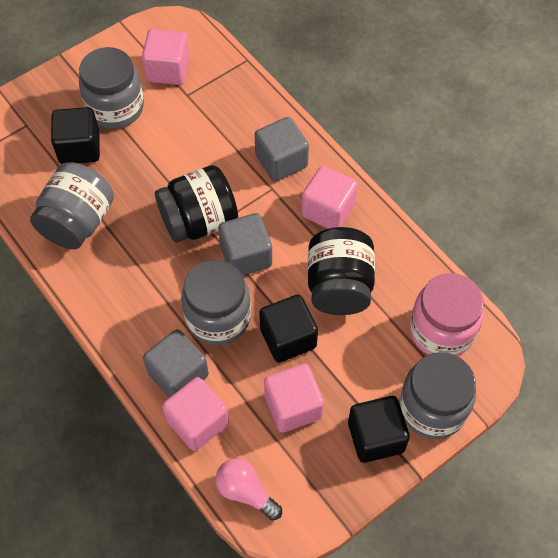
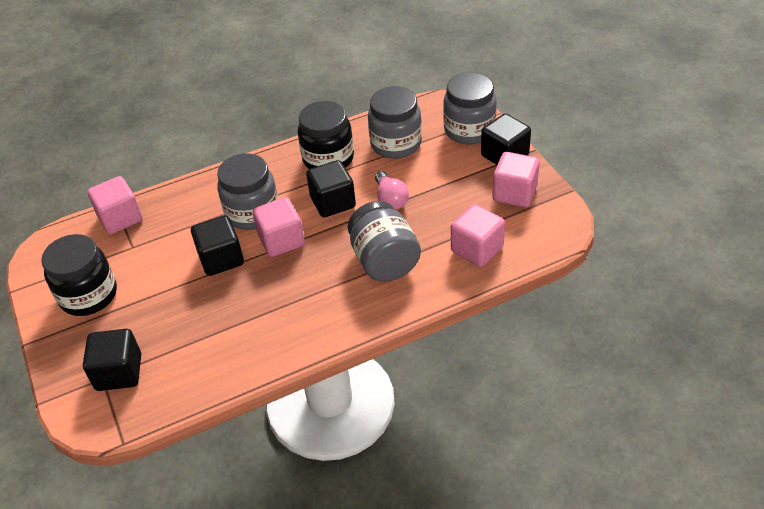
black cube: [51,107,100,164] [259,294,318,363] [348,396,410,463] = 3 -> [83,329,141,391] [191,215,244,276] [306,160,356,217] [481,114,531,165] = 4
grey cube: [143,329,209,398] [218,213,272,276] [255,117,309,181] = 3 -> none = 0
pink jar: [410,273,484,356] = 1 -> none = 0

